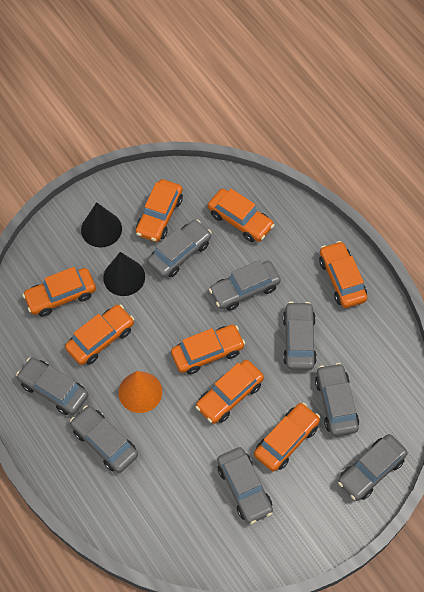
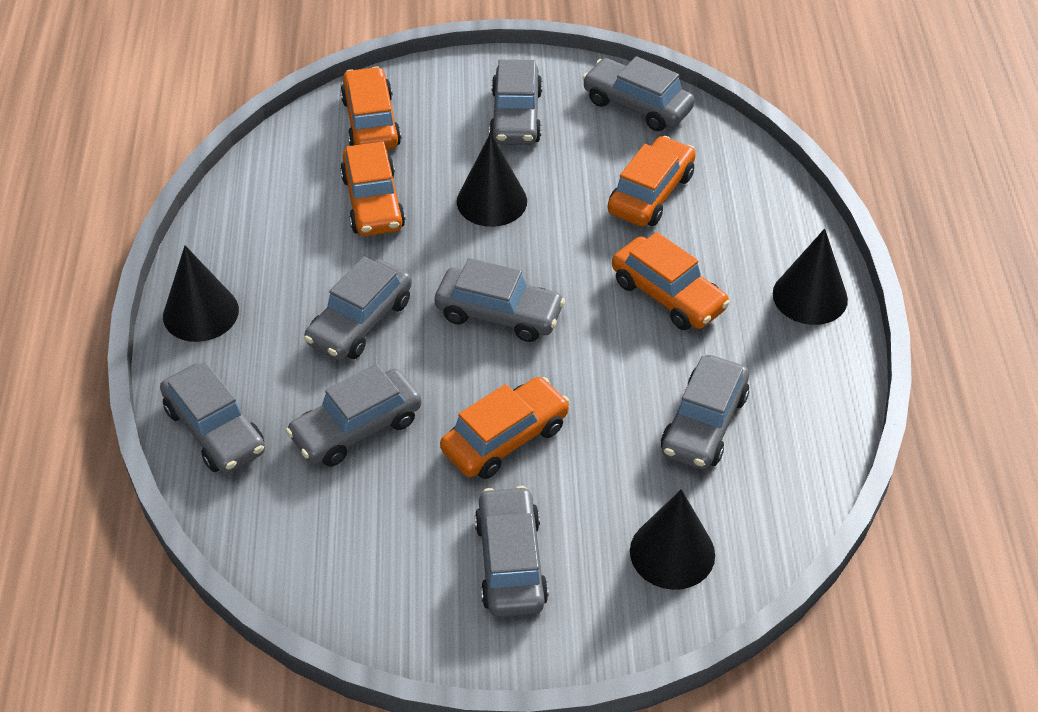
black cone: [81,202,122,248] [103,252,145,296] = 2 -> [163,245,239,342] [457,133,527,227] [630,489,715,590] [773,229,848,325] = 4
orange car: [22,267,96,317] [65,304,134,365] [136,179,183,242] [171,325,245,375] [195,360,264,424] [208,189,274,242] [254,403,320,472] [319,241,367,308] = 8 -> [340,66,401,150] [340,141,406,236] [440,377,570,479] [608,136,696,227] [612,232,730,330] = 5
orange cone: [118,371,162,413] = 1 -> none = 0

